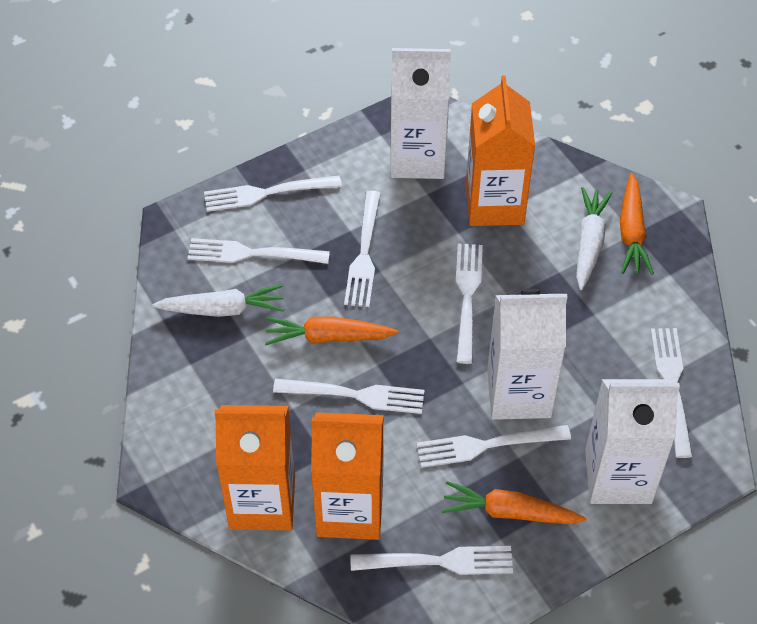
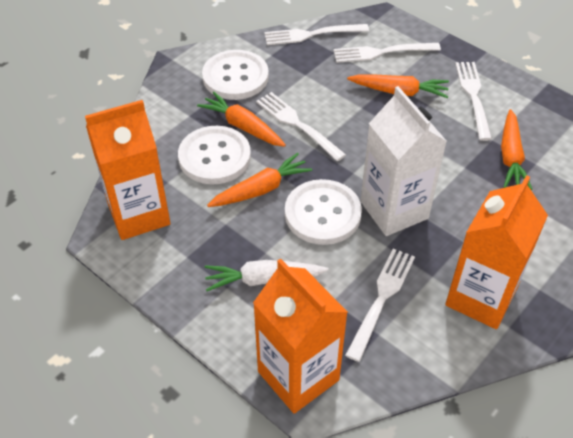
orange carrot: [265,316,398,345] [442,481,587,524] [620,173,654,275] = 3 -> [197,92,286,147] [207,153,312,207] [347,74,449,98] [501,109,532,190] = 4
white button: none = 0 -> [178,126,251,184] [202,50,269,100] [285,179,362,245] = 3
white carrot: [152,285,284,317] [576,187,612,290] = 2 -> [205,260,329,291] = 1
white carton: [390,48,451,179] [487,289,567,420] [585,379,680,504] = 3 -> [360,86,447,236] = 1
white fork: [188,238,330,264] [204,175,342,212] [273,379,425,414] [344,191,381,307] [350,546,513,575] [416,425,571,468] [456,244,483,364] [651,328,693,458] = 8 -> [256,92,346,161] [264,24,369,45] [333,43,441,63] [345,248,415,362] [455,62,492,141] = 5

